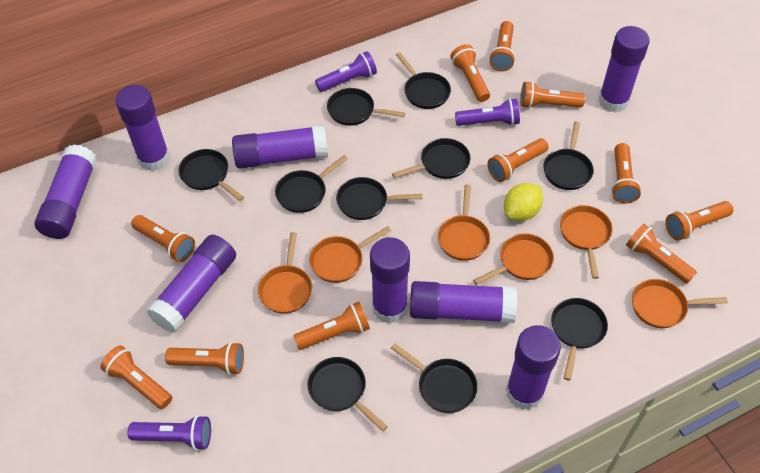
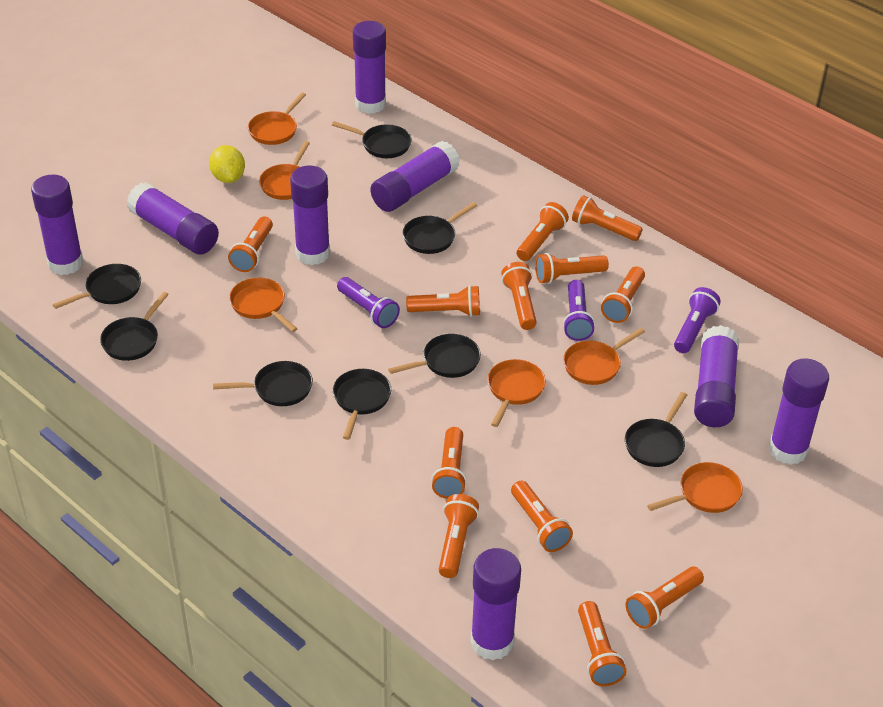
black pan: [179,149,244,201] [275,155,348,213] [307,357,388,432] [327,88,405,126] [336,177,422,220] [391,343,477,413] [392,138,471,179] [396,52,451,109] [543,121,594,190] [551,298,608,381] = 10 -> [53,264,141,309] [100,292,169,361] [213,361,313,406] [332,121,412,158] [333,369,391,440] [388,334,481,378] [403,202,477,254] [625,392,687,467] = 8
orange flashlight: [101,345,172,409] [131,215,195,262] [165,342,244,375] [294,302,370,350] [450,44,490,102] [488,138,549,182] [489,21,515,71] [520,81,585,109] [611,143,641,204] [626,224,697,284] [665,201,733,240] = 11 -> [228,216,273,272] [406,285,480,317] [431,427,467,499] [439,494,479,578] [501,262,537,330] [511,481,573,552] [517,202,569,261] [535,253,609,284] [572,195,643,241] [578,601,627,686] [601,266,645,323] [625,567,704,629] = 12

